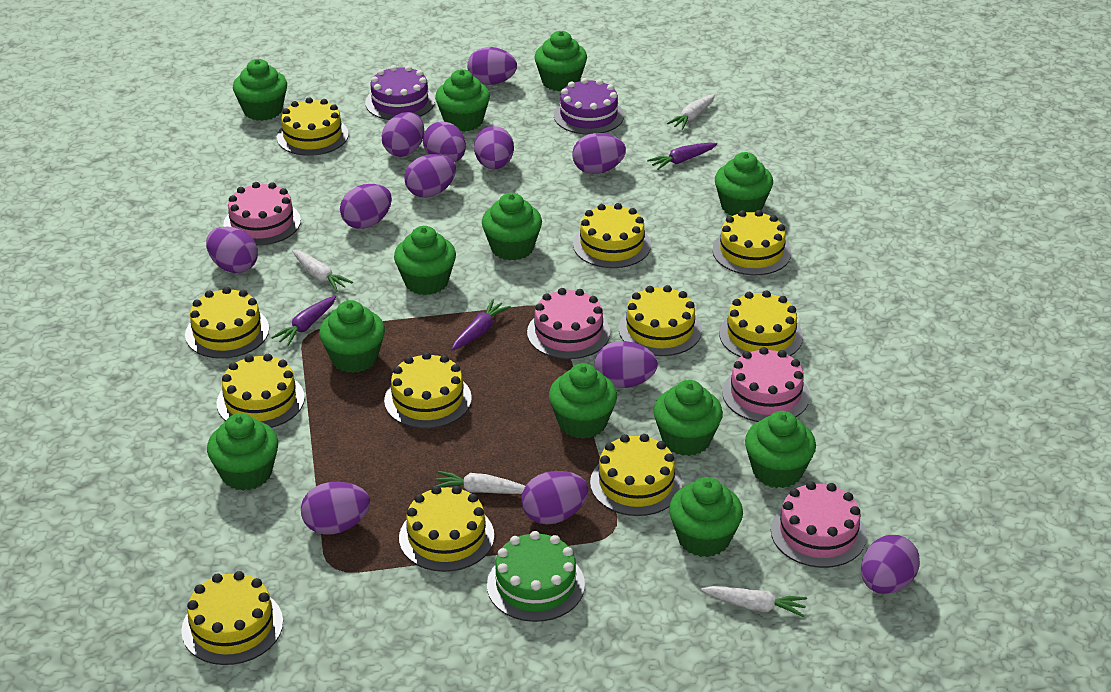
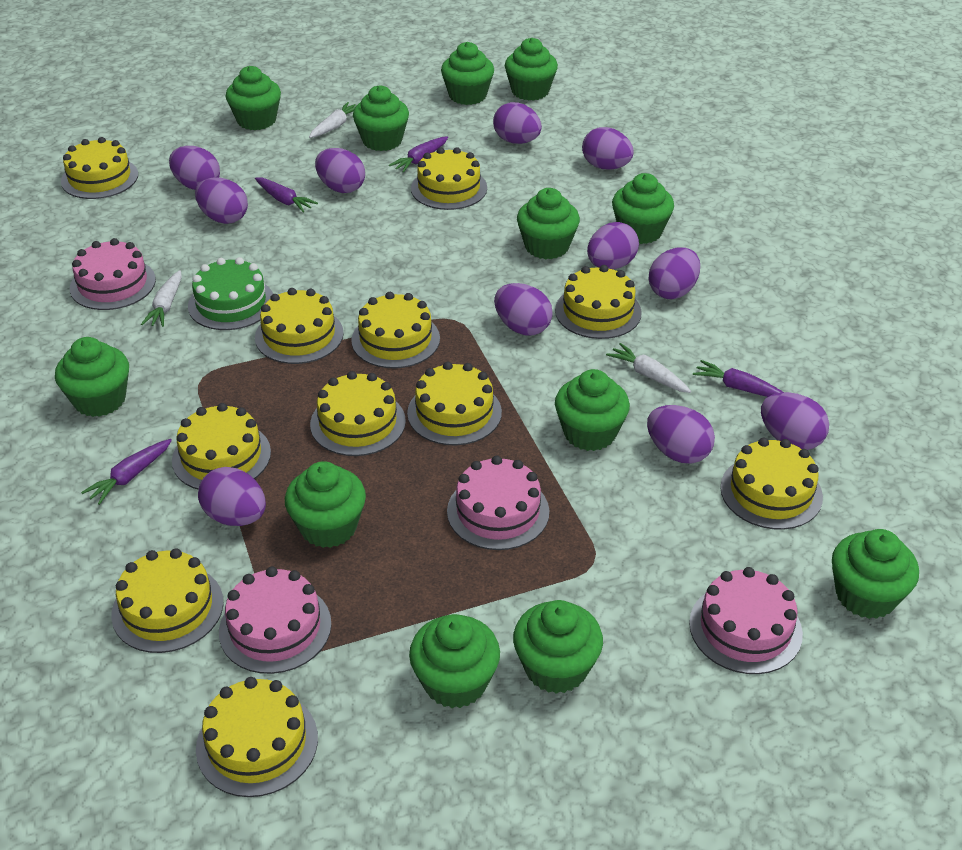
purple cake: [365,65,435,120] [554,78,624,135] = 2 -> none = 0
purple carrot: [271,296,336,346] [452,299,511,350] [647,143,717,170] = 3 -> [81,439,172,505] [255,177,318,213] [389,136,448,173] [693,360,783,397] = 4
purple egg: [206,227,258,273] [301,482,370,535] [340,184,392,229] [382,112,424,157] [404,154,456,198] [423,121,466,162] [467,47,517,85] [474,126,514,169] [521,471,588,524] [572,133,626,174] [594,341,658,388] [861,535,920,594] = 12 -> [169,146,220,190] [195,177,248,224] [198,467,266,526] [315,148,365,193] [493,102,542,144] [494,283,553,336] [582,127,633,169] [587,222,639,269] [647,405,715,463] [649,247,700,299] [761,392,829,450] = 11
white carrot: [292,250,353,292] [433,471,525,494] [667,94,715,130] [701,586,807,617] = 4 -> [141,270,182,327] [309,102,356,138] [606,343,691,393] = 3

